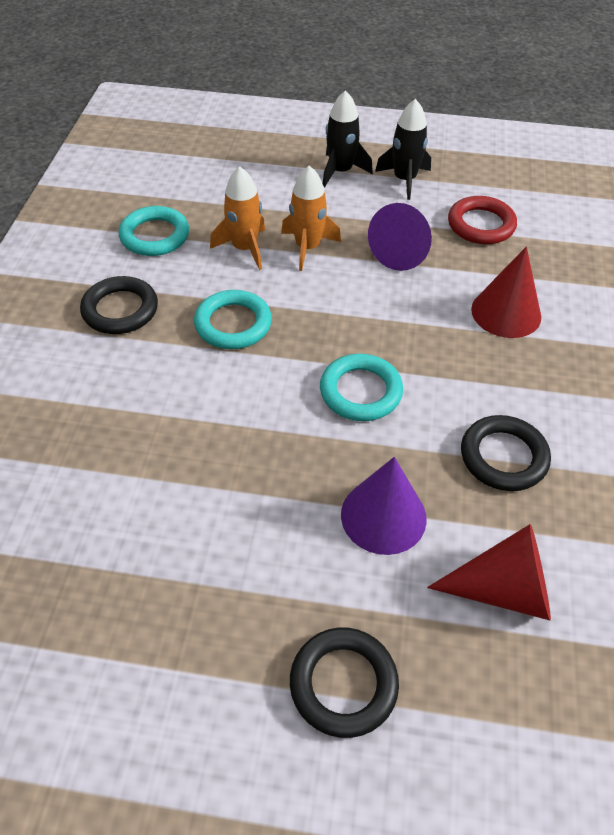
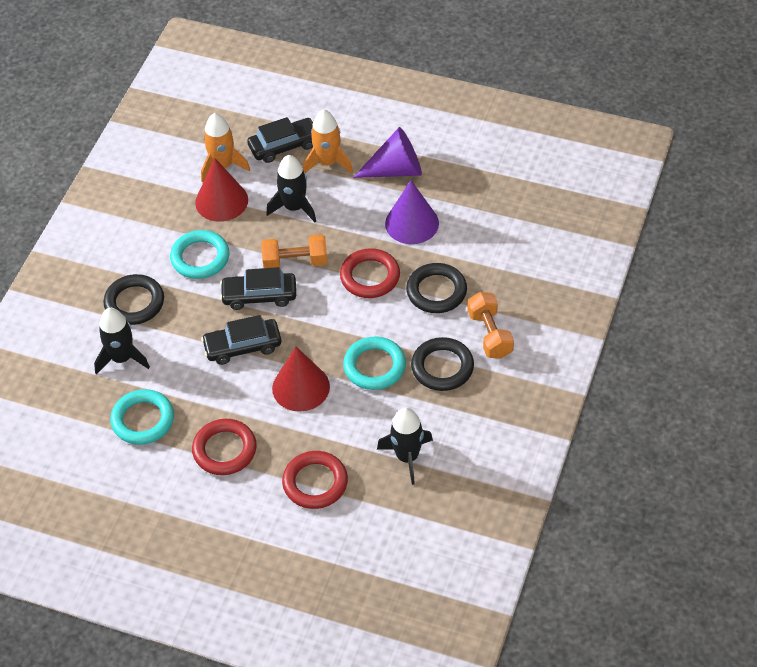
black car: none = 0 -> [201,315,281,365] [220,267,296,310] [247,117,314,163] = 3
black rocket: [323,90,373,188] [375,99,431,200] = 2 -> [94,308,150,374] [266,155,316,222] [377,407,433,485] = 3
orange dumbbell: none = 0 -> [261,234,327,268] [468,292,514,359] = 2
red ring: [448,196,517,244] = 1 -> [192,419,257,475] [282,451,348,509] [340,248,400,298] = 3

